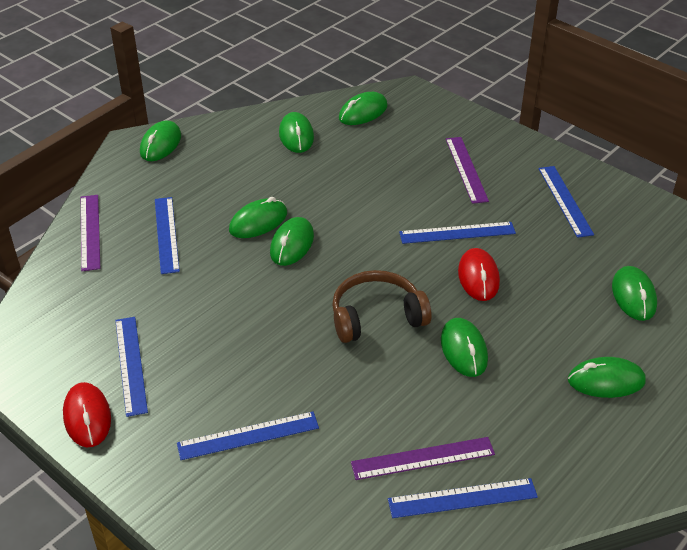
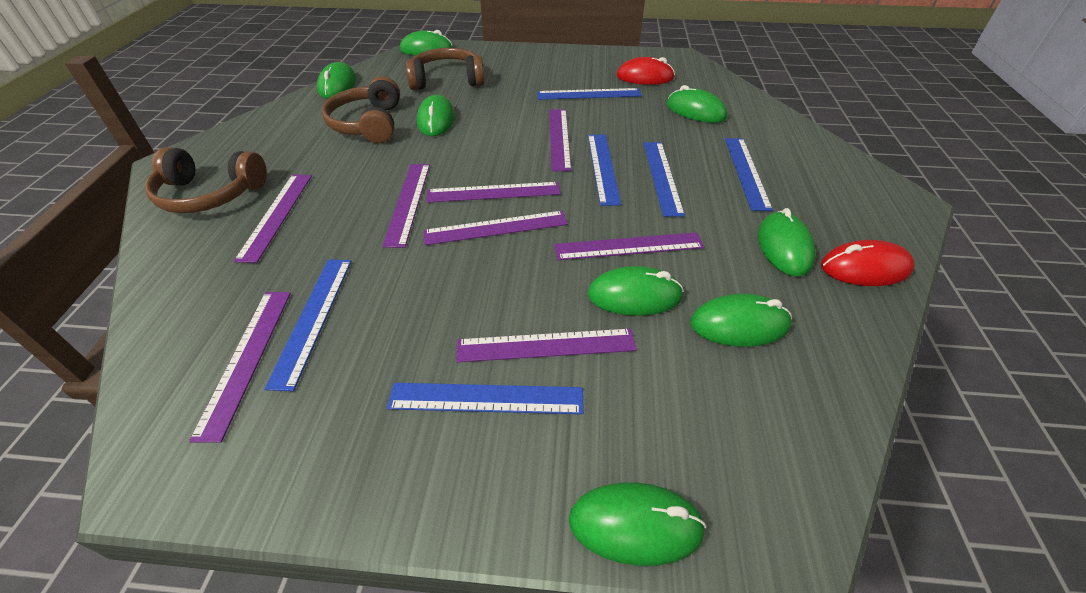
brown headphones: [332,270,432,343] = 1 -> [145,147,267,213] [322,76,400,143] [405,48,484,90] = 3
purple ruler: [81,195,100,271] [351,437,495,480] [446,137,489,204] = 3 -> [189,292,291,443] [234,174,312,263] [382,164,430,248] [423,211,568,245] [426,182,561,203] [456,328,637,362] [549,109,571,171] [554,232,704,260] = 8

